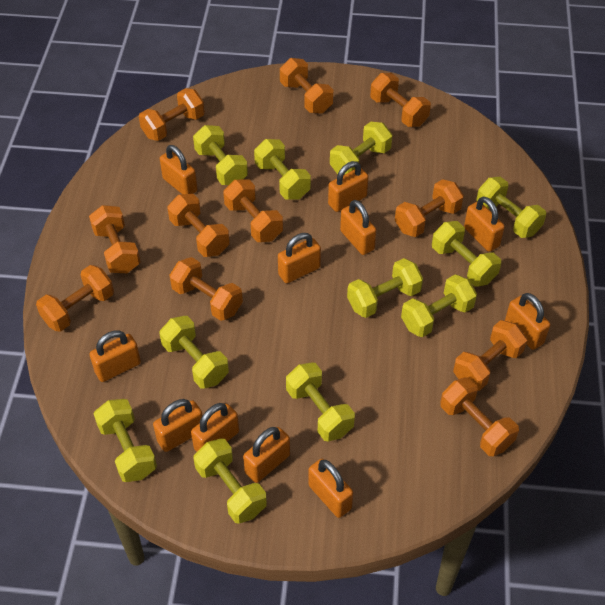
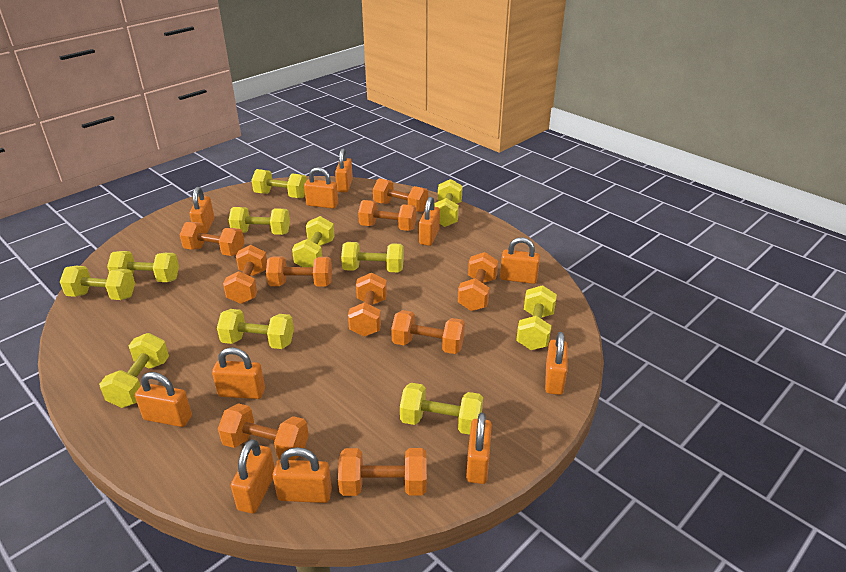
orange dumbbell: [36,265,114,332] [89,205,140,273] [139,88,205,141] [167,194,230,257] [169,257,243,321] [223,180,283,242] [280,58,333,114] [370,73,431,127] [395,179,464,237] [440,377,519,456] [453,320,527,391] = 11 -> [180,222,244,256] [218,403,309,460] [223,245,267,304] [266,256,332,287] [338,448,427,496] [348,273,387,337] [358,200,416,231] [373,178,428,212] [391,310,465,354] [458,252,498,311] = 10

